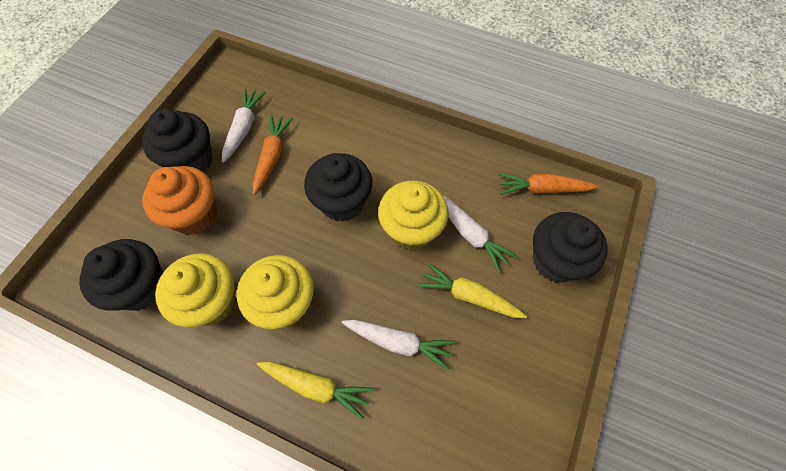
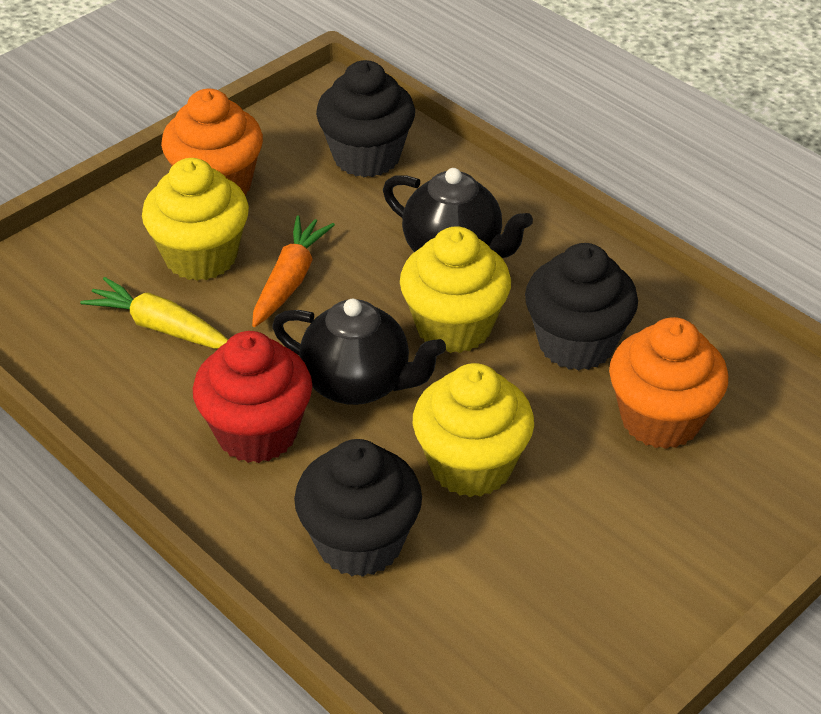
black cupcake: [79,239,163,311] [142,109,212,172] [304,153,372,222] [533,212,608,283] = 4 -> [294,439,422,577] [316,60,415,177] [525,243,638,370] = 3
black teapot: none = 0 -> [272,299,446,405] [383,168,533,258] = 2
orange carrot: [253,115,293,195] [498,173,599,195] = 2 -> [252,215,335,327] = 1
orange cupcake: [142,166,217,235] = 1 -> [161,89,263,196] [609,317,728,449] = 2
red cupcake: none = 0 -> [193,331,312,463] = 1
white carrot: [222,88,266,163] [342,320,456,371] [443,196,518,273] = 3 -> none = 0
yellow carrot: [257,362,373,420] [417,262,527,318] = 2 -> [80,277,228,349] = 1

